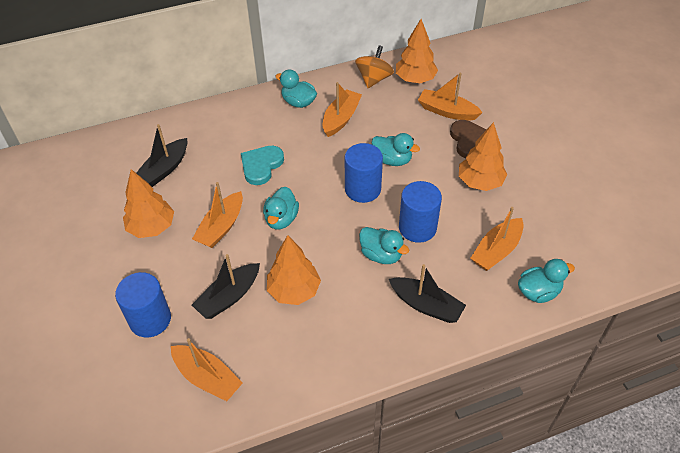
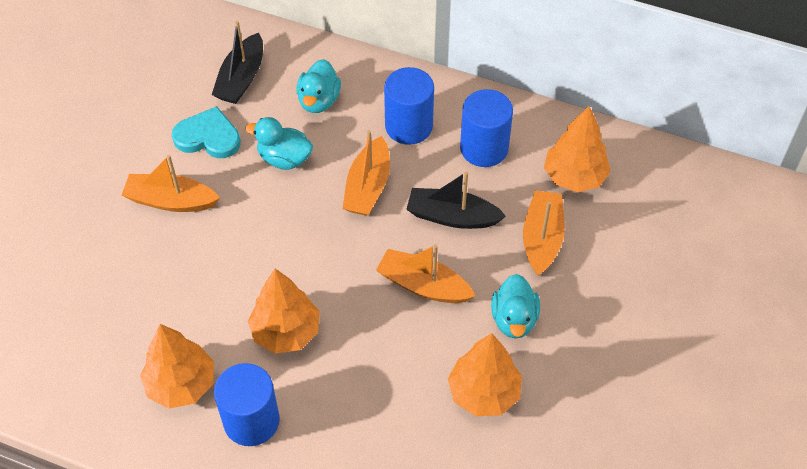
black boat: [136,124,187,187] [192,254,260,319] [389,264,466,323] = 3 -> [212,21,263,104] [406,171,506,229] = 2
brown heart: [450,120,486,158] = 1 -> none = 0
orange boat: [171,338,243,401] [192,182,243,248] [323,82,362,137] [418,73,483,121] [470,207,524,271] = 5 -> [122,155,220,212] [343,130,390,216] [376,244,475,303] [523,190,565,276] = 4
orange spinning top: [355,45,394,88] = 1 -> none = 0
turquoise duck: [263,187,299,229] [275,70,317,108] [359,227,409,264] [372,133,420,166] [518,259,575,303] = 5 -> [245,117,313,170] [297,59,341,113] [491,274,540,339] = 3

